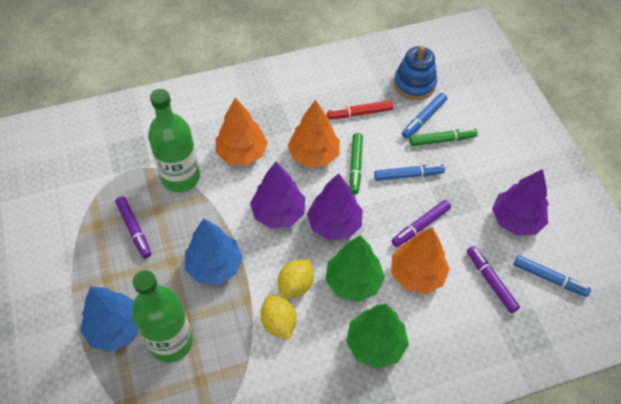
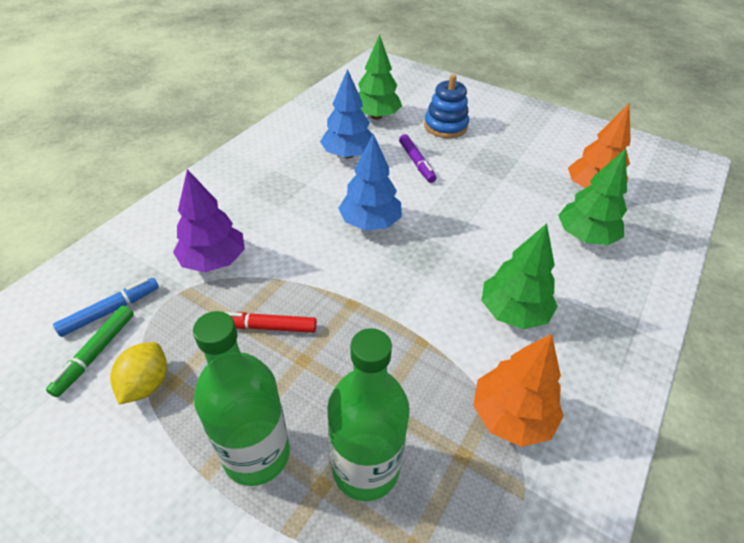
blue marker: [374,164,445,181] [402,93,447,139] [514,255,591,297] = 3 -> [53,278,159,337] = 1
green marker: [349,133,363,194] [410,128,478,146] = 2 -> [46,306,134,397] = 1
green tree: [326,235,385,302] [346,304,409,369] = 2 -> [358,34,402,120] [481,223,558,329] [558,149,627,245] = 3
orange tree: [216,98,268,166] [288,100,340,168] [391,227,450,294] = 3 -> [473,334,564,447] [568,104,631,188] = 2
purple marker: [115,196,151,259] [392,200,451,247] [467,246,520,313] = 3 -> [399,134,436,183] = 1
purple tree: [250,162,305,229] [307,173,363,240] [492,169,549,236] = 3 -> [173,169,245,272] = 1
yellow lemon: [260,295,296,339] [278,259,314,298] = 2 -> [110,342,167,405] = 1

